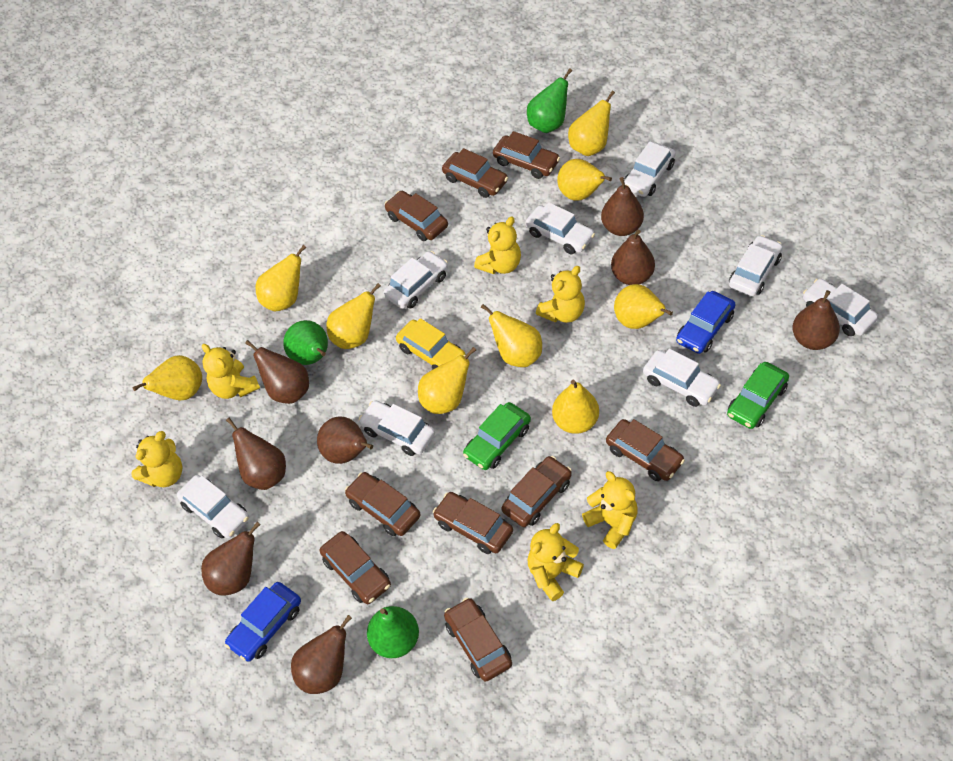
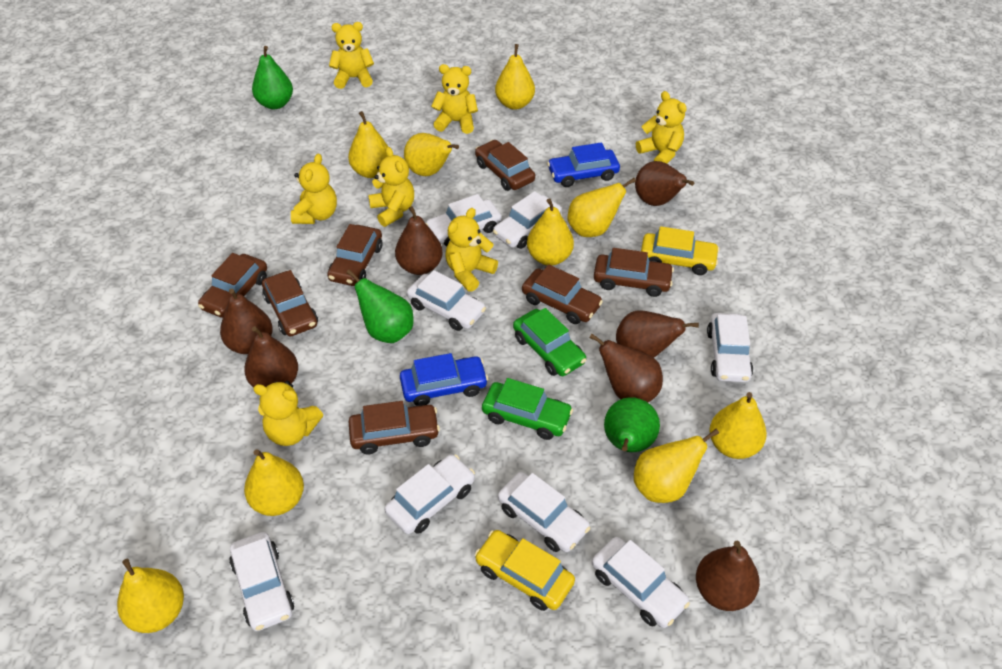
brown car: [320,531,391,604] [345,472,421,536] [384,191,448,241] [433,492,513,554] [442,148,508,198] [444,598,512,682] [493,131,560,179] [501,456,572,527] [606,419,685,481] = 9 -> [198,253,267,318] [262,270,318,336] [327,224,382,286] [348,401,440,454] [475,140,535,191] [522,265,603,324] [594,248,674,297] = 7
brown pear: [201,522,261,595] [226,418,286,490] [245,340,309,404] [291,615,352,694] [317,416,373,464] [601,177,644,236] [611,230,655,285] [793,290,840,350] = 8 -> [220,289,273,354] [244,326,298,388] [395,206,443,275] [589,334,663,402] [616,310,699,358] [635,161,694,206] [696,540,760,611] = 7
yellow car: [396,318,466,369] = 1 -> [475,530,575,611] [641,226,720,275] = 2
yellow teddy bear: [131,431,183,487] [202,344,260,399] [474,216,521,274] [528,523,584,601] [536,266,585,323] [582,471,638,549] = 6 -> [253,381,323,446] [291,154,337,224] [329,22,374,89] [368,147,414,227] [431,64,478,134] [446,208,498,292] [636,91,687,164] = 7

